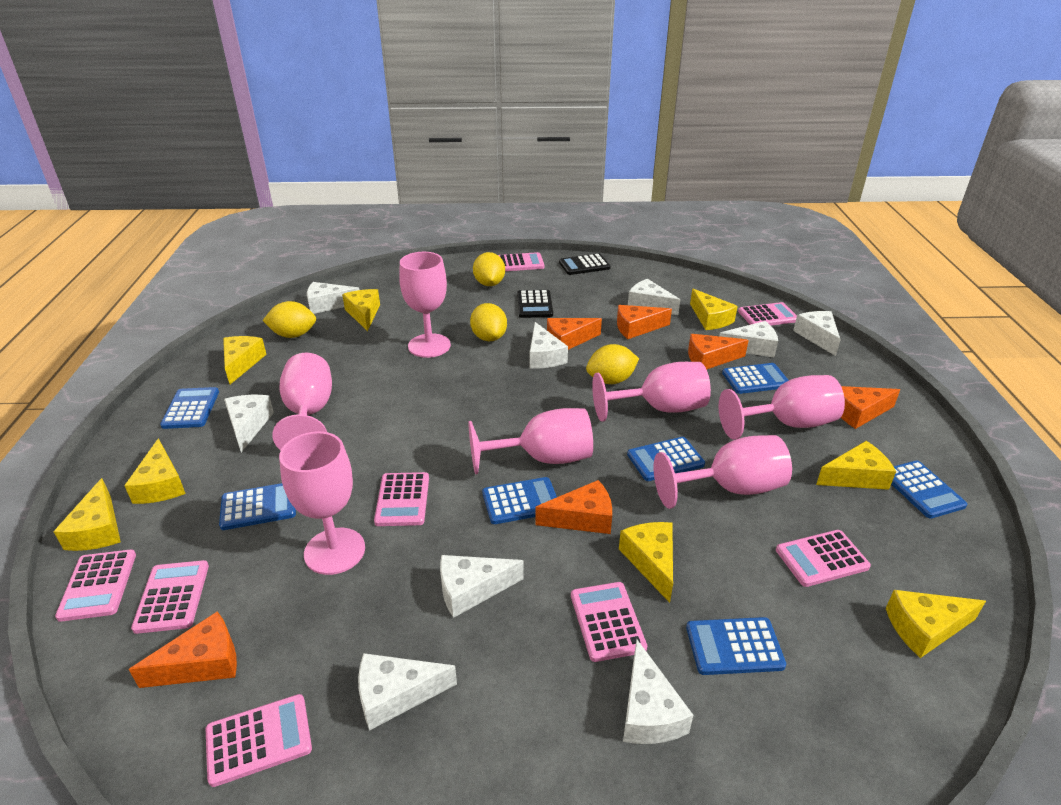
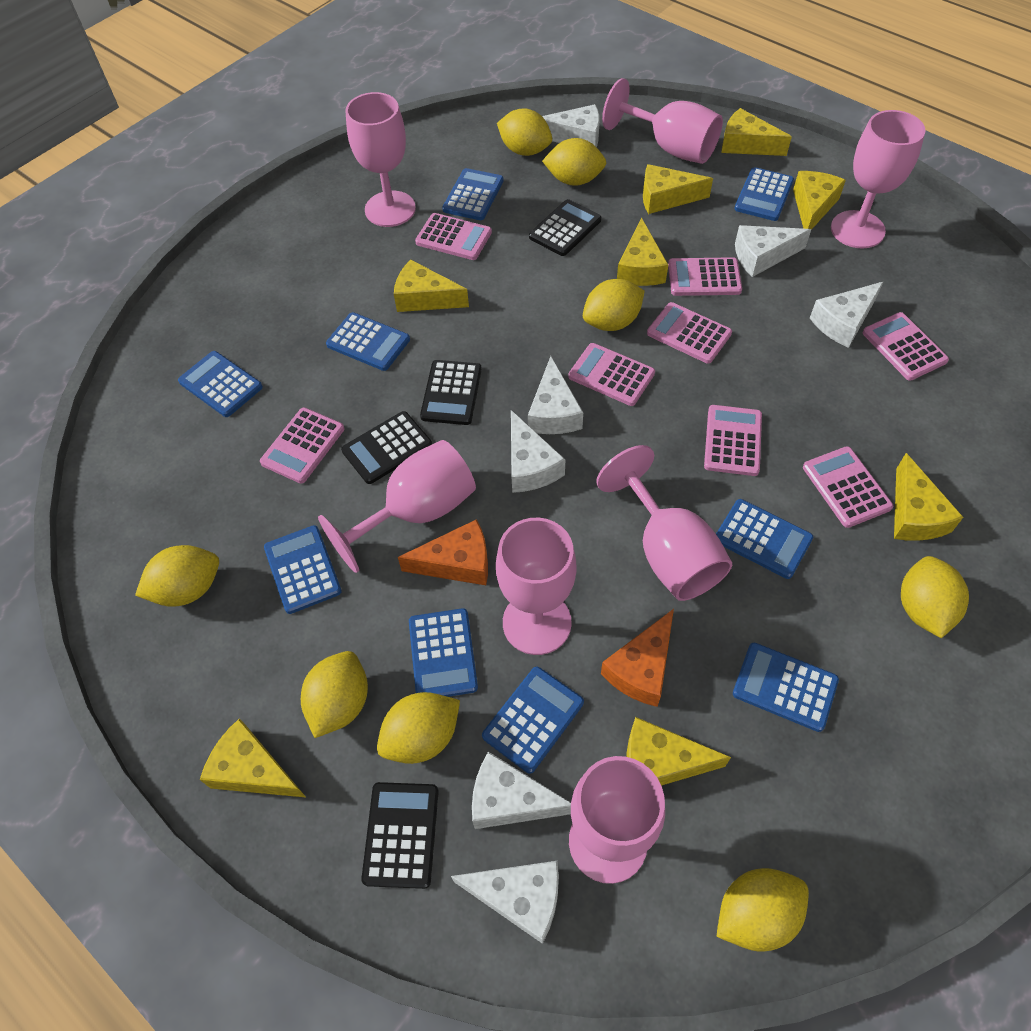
black calculator: [517,290,553,318] [559,253,611,275] = 2 -> [341,411,432,484] [361,782,439,889] [420,360,482,425] [529,199,602,256] = 4
blue calculator: [160,387,219,429] [219,483,296,530] [482,477,557,524] [627,437,705,481] [686,617,786,675] [722,363,789,394] [891,461,967,519] = 7 -> [178,351,263,417] [264,525,342,614] [326,312,410,371] [409,608,478,697] [442,168,504,220] [482,667,584,774] [716,499,813,579] [733,643,839,732] [734,167,794,221] = 9
orange cheese: [129,611,237,688] [535,480,612,534] [547,318,602,350] [617,305,672,339] [688,334,749,369] [841,386,900,429] = 6 -> [398,519,488,585] [601,609,674,707] = 2
white cheese: [224,395,274,452] [307,282,360,314] [358,653,457,731] [440,555,524,618] [530,322,568,369] [623,639,693,744] [628,279,680,315] [719,321,778,357] [793,311,840,356] = 9 -> [451,861,559,944] [472,752,571,829] [511,410,565,493] [528,356,583,434] [542,104,600,147] [735,225,811,277] [810,282,883,348] = 7
yellow lemon: [262,301,316,338] [470,303,507,341] [473,252,505,286] [586,344,639,384] = 4 -> [135,545,219,607] [301,651,368,738] [377,692,460,764] [497,108,552,156] [542,138,606,186] [583,279,645,331] [716,868,809,952] [901,556,969,638] = 8

